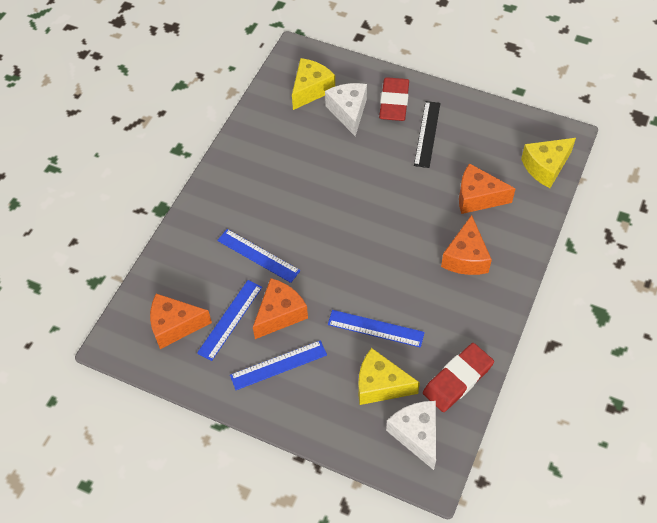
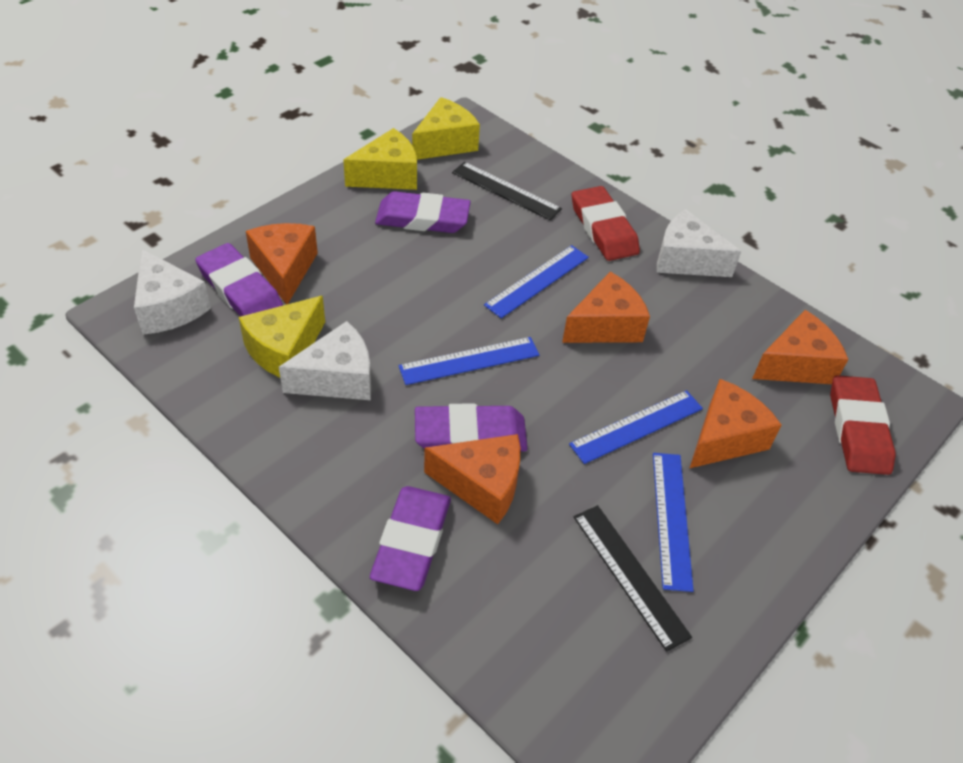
black ruler: [414,101,440,168] = 1 -> [452,162,562,220] [574,505,692,652] = 2
orange cheese: [150,294,212,349] [253,278,308,339] [441,215,492,275] [459,163,516,214] = 4 -> [246,223,318,305] [424,434,520,524] [562,272,650,343] [690,379,782,468] [752,310,848,384] = 5
purple eraser: none = 0 -> [195,243,283,316] [370,486,451,591] [375,191,471,233] [415,404,528,452] = 4
white cheese: [325,83,367,136] [386,401,436,470] = 2 -> [134,249,211,334] [279,321,371,400] [657,209,742,277] = 3

